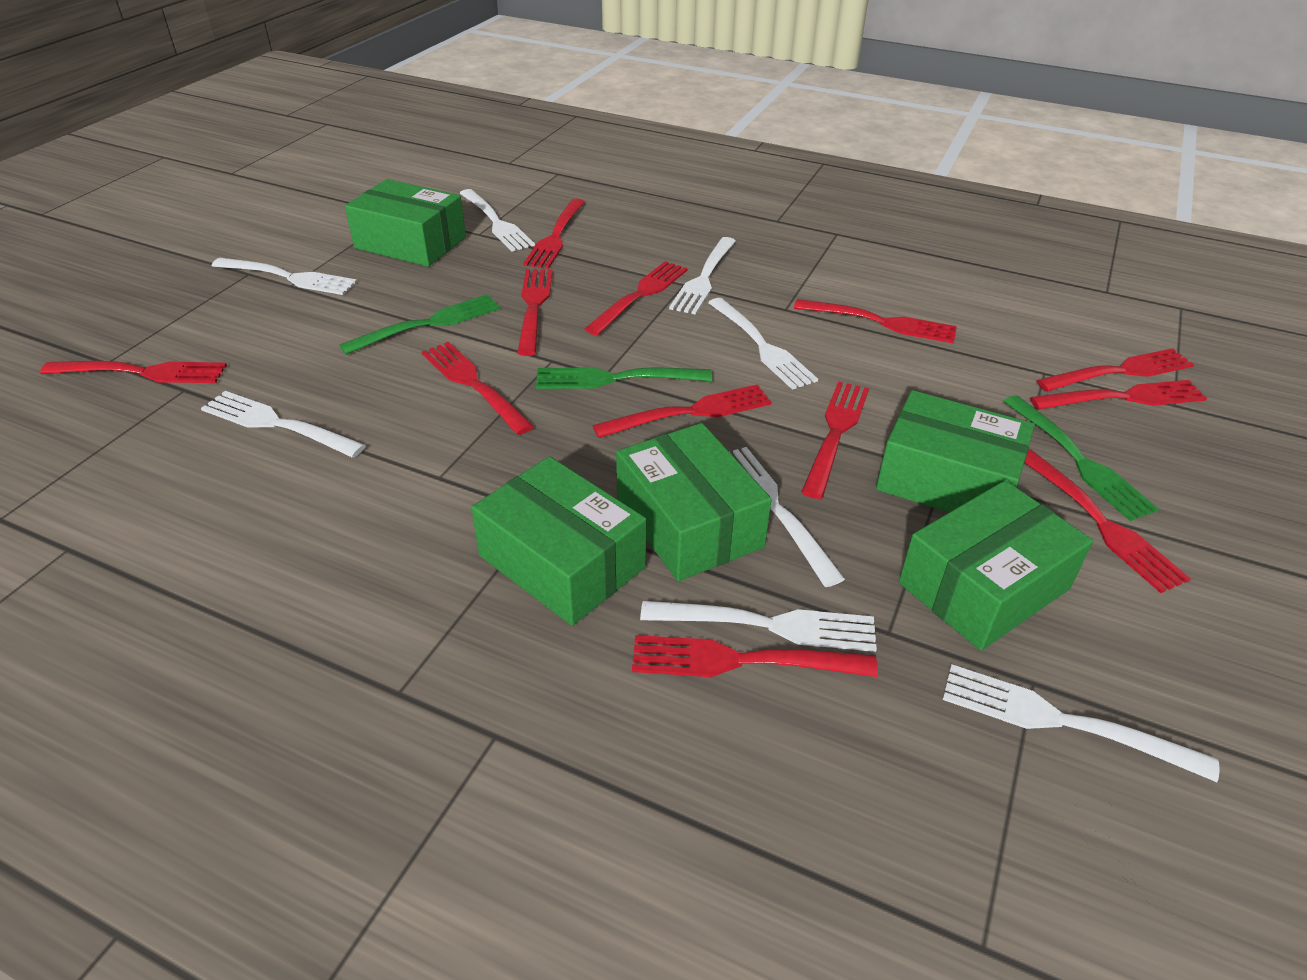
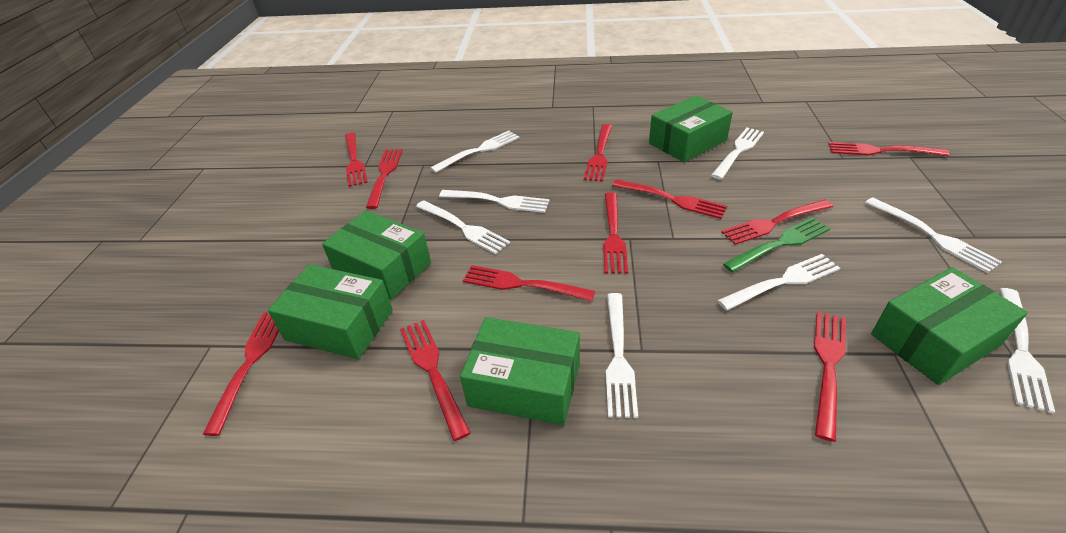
green fork: [339,294,500,355] [536,368,712,389] [1003,396,1159,521] = 3 -> [723,217,830,272] = 1
red fork: [40,361,227,383] [421,342,534,435] [517,269,553,356] [523,199,585,269] [585,261,688,335] [593,384,772,438] [632,635,878,677] [794,299,957,344] [801,381,869,499] [1024,449,1191,593] [1030,380,1207,410] [1037,348,1194,392] = 12 -> [203,312,279,436] [345,132,368,187] [366,149,403,209] [400,320,471,441] [463,265,595,301] [584,124,612,182] [603,192,628,273] [612,179,727,219] [721,200,833,245] [814,311,846,442] [828,142,950,156] = 11

